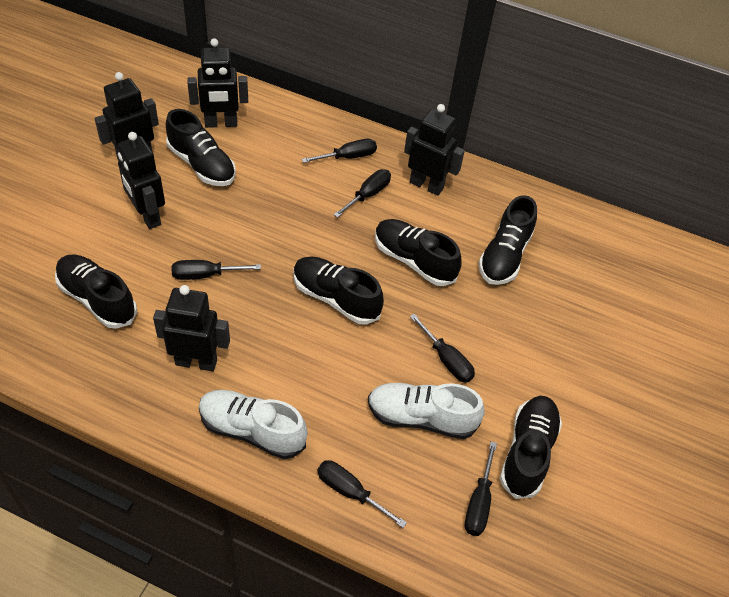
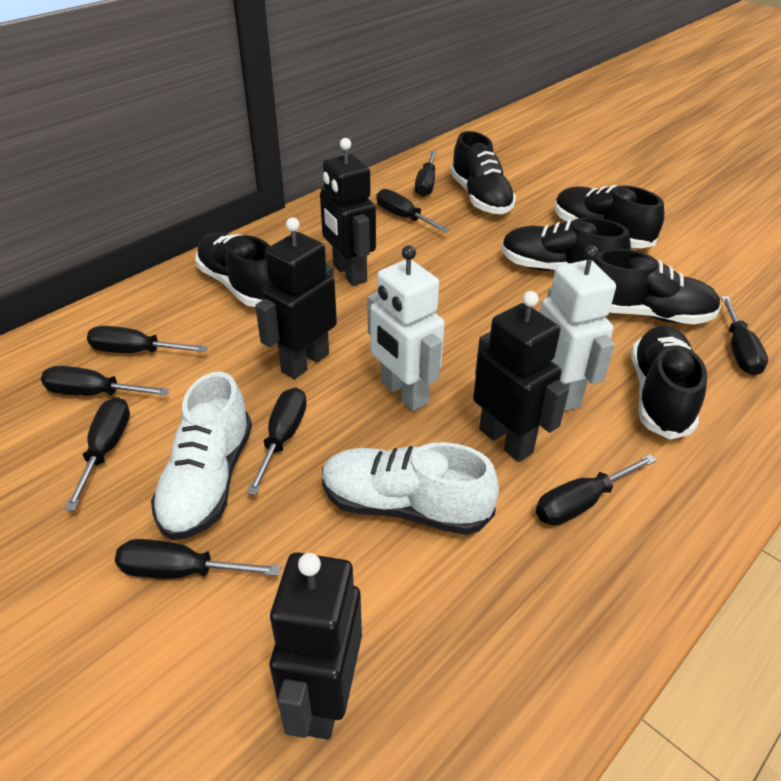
black robot: [95,72,159,161] [117,132,165,229] [153,285,230,371] [187,38,248,128] [404,104,465,196] = 5 -> [255,217,337,379] [270,552,362,740] [320,138,376,286] [473,291,569,462] = 4
black screwdriver: [171,260,261,280] [302,139,377,163] [317,460,407,528] [334,169,391,218] [410,314,475,383] [465,441,497,536] = 6 -> [41,366,170,396] [64,397,130,511] [87,326,208,353] [115,539,281,579] [246,388,307,495] [376,189,450,233] [415,151,437,197] [536,454,657,526] [721,296,768,375] = 9
white robot: none = 0 -> [367,245,445,411] [540,245,616,411] = 2

